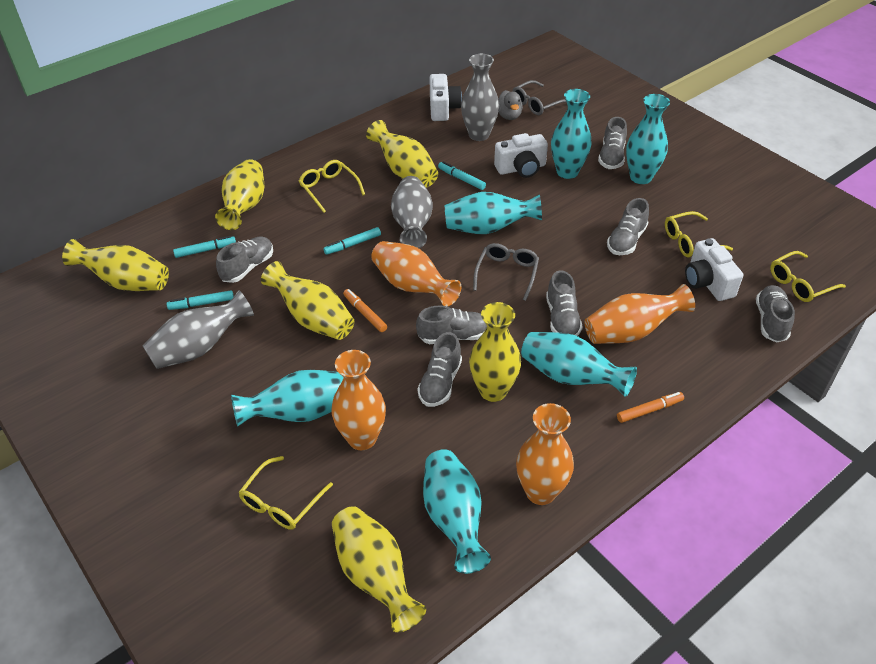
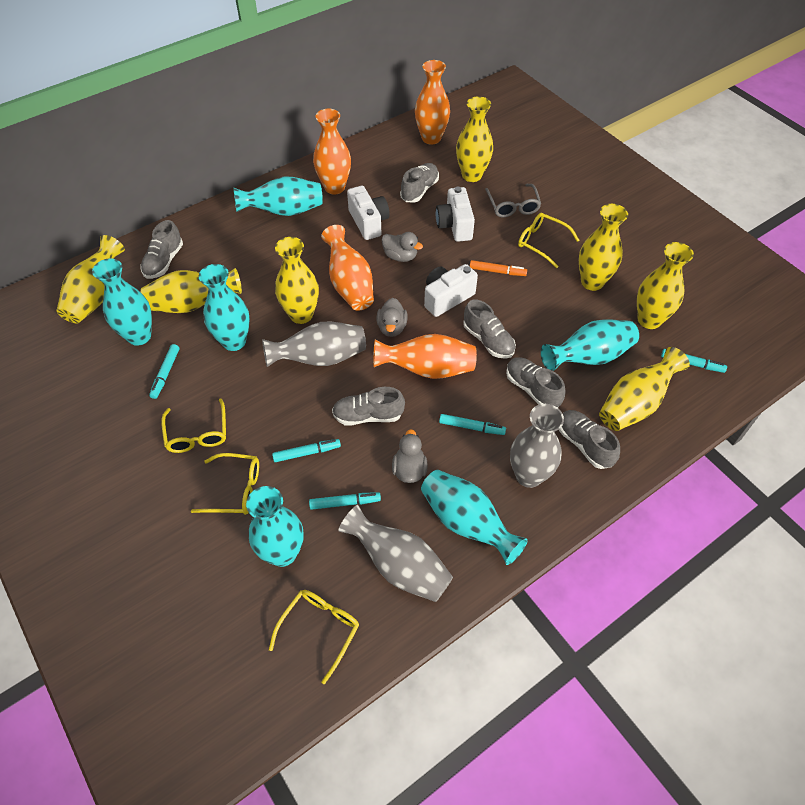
grey duck: [498,90,523,120] = 1 -> [377,298,408,337] [382,232,423,262] [392,429,427,483] = 3
grey glasses: [473,243,539,301] [512,80,567,115] = 2 -> [485,184,541,217] = 1
grey shoe: [216,236,273,283] [416,305,487,344] [417,332,462,407] [546,270,583,336] [598,117,627,169] [607,198,649,255] [756,285,795,343] = 7 -> [140,220,183,279] [332,387,405,426] [400,163,439,203] [463,299,516,359] [506,357,566,408] [559,410,620,469] = 6
orange marker: [343,289,387,332] [617,392,684,423] = 2 -> [470,260,527,276] = 1
turquoise marker: [167,290,234,310] [173,236,236,258] [323,227,381,255] [438,161,486,190] = 4 -> [149,344,179,399] [272,439,341,462] [309,492,381,510] [439,414,506,435] [661,349,727,373] = 5
yellow vase: [62,239,169,291] [215,159,264,230] [261,261,354,340] [332,506,426,632] [366,120,438,188] [469,302,521,402] = 6 -> [56,235,125,324] [141,268,242,313] [275,237,319,324] [456,96,493,182] [579,204,628,291] [599,347,690,431] [637,242,694,329] = 7

